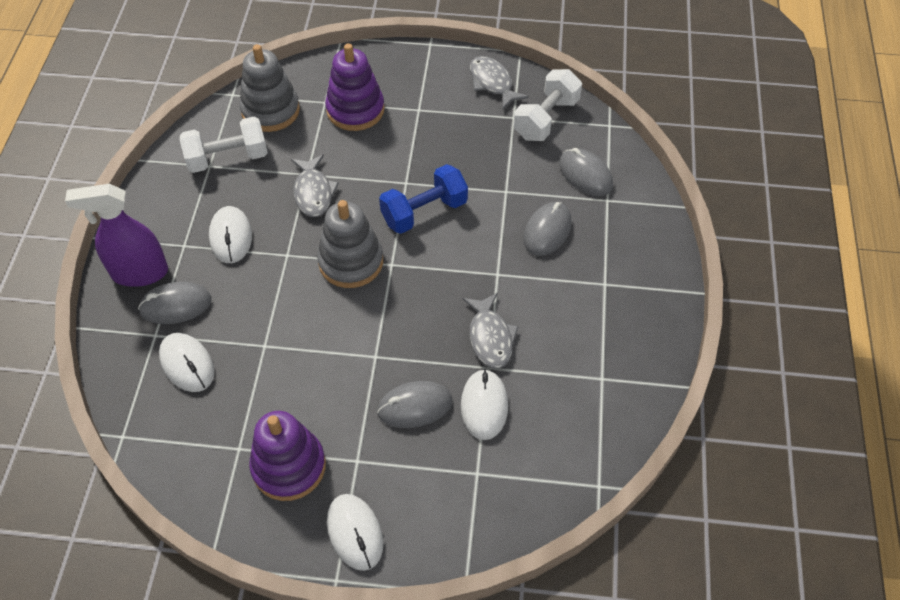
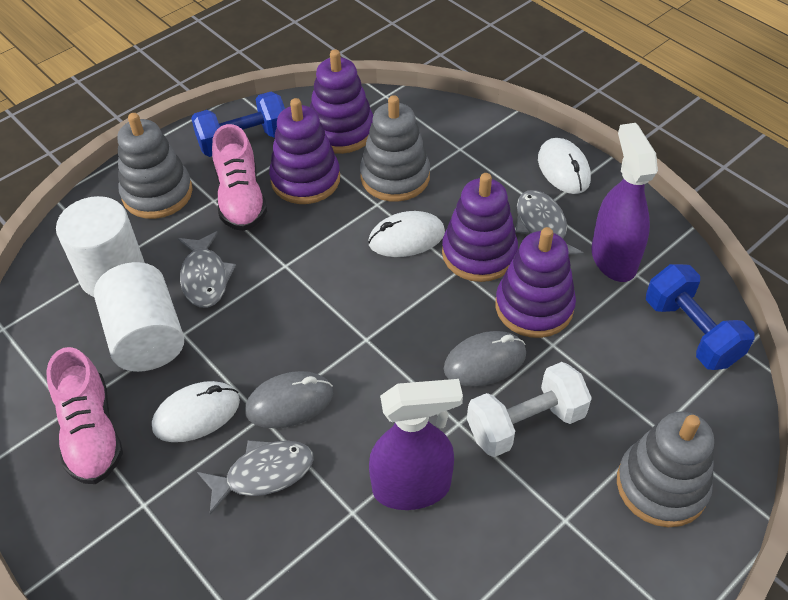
blue dumbbell: [379,164,468,234] = 1 -> [191,92,285,157] [646,264,755,370] = 2
grey mouse: [138,282,212,324] [377,381,452,428] [524,202,571,256] [559,148,613,196] = 4 -> [245,371,333,428] [444,331,526,386] = 2
grey stacking toy: [240,44,300,132] [317,200,383,288] = 2 -> [117,113,193,219] [360,95,430,202] [617,411,714,527] = 3
pink shoe: none = 0 -> [46,347,123,484] [212,124,267,231] = 2
purple spray bottle: [65,184,168,287] = 1 -> [369,379,463,510] [591,123,658,282] = 2
purple stacking toy: [249,411,326,501] [325,43,384,131] = 2 -> [269,98,340,204] [310,49,373,154] [442,173,518,282] [495,227,576,338] = 4
white cylinder: none = 0 -> [56,196,145,297] [94,262,184,372] = 2
white dumbbell: [180,116,268,173] [513,69,582,141] = 2 -> [467,362,592,457] = 1
white mouse: [159,333,214,392] [209,206,252,263] [327,494,383,571] [461,369,508,440] = 4 -> [152,381,240,442] [368,211,445,257] [538,138,591,194] = 3

